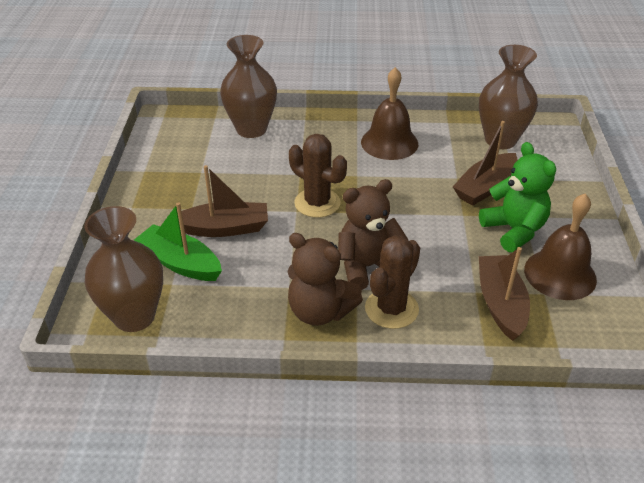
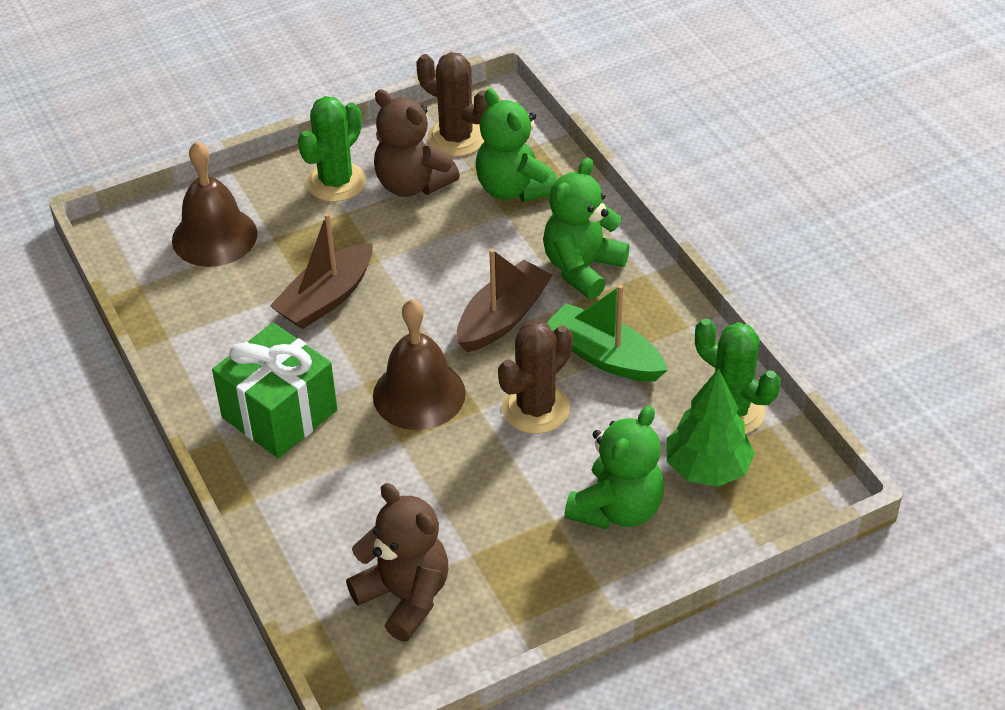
brown boat: [182,165,268,237] [453,121,517,206] [479,247,530,341] = 3 -> [270,213,373,329] [457,248,553,352] = 2
brown vase: [84,206,163,332] [220,35,277,138] [479,45,538,149] = 3 -> none = 0
green cactus: none = 0 -> [298,96,366,202] [695,318,780,434] = 2
green gift: none = 0 -> [212,323,338,458] = 1
green teddy bear: [479,142,556,252] = 1 -> [475,88,558,202] [543,158,630,299] [564,406,664,529] = 3
green tree: none = 0 -> [667,368,755,487] = 1

